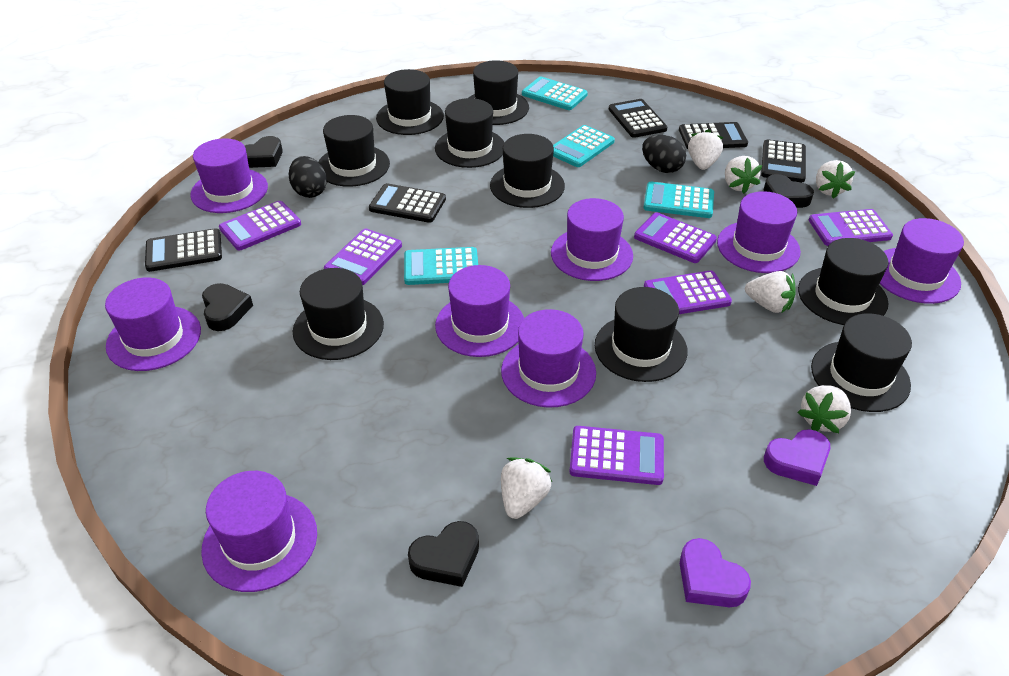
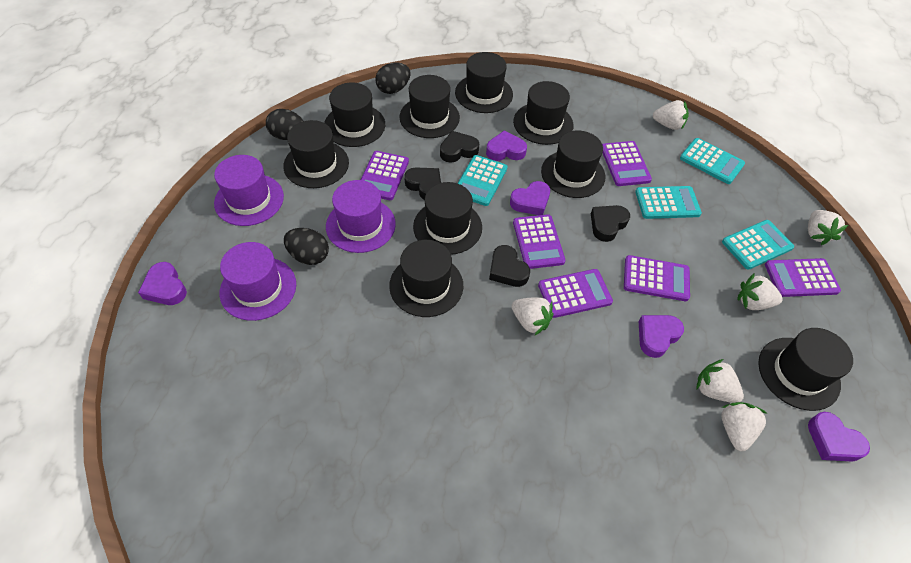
black calculator: [145,228,222,272] [369,183,446,223] [608,99,668,138] [679,122,748,149] [761,139,806,182] = 5 -> none = 0
black egg: [288,156,327,198] [642,135,686,173] = 2 -> [266,109,303,140] [284,228,329,265] [375,62,411,94] = 3
purple hat: [105,277,201,371] [190,138,268,213] [201,471,317,592] [435,265,524,357] [501,309,596,408] [551,198,633,281] [717,191,801,273] [879,218,964,304] = 8 -> [214,155,284,226] [220,242,296,321] [326,180,396,253] = 3
purple heart: [680,538,751,607] [764,429,830,486] = 2 -> [138,262,187,305] [486,130,527,161] [510,181,550,215] [639,315,684,358] [808,412,870,462] = 5

